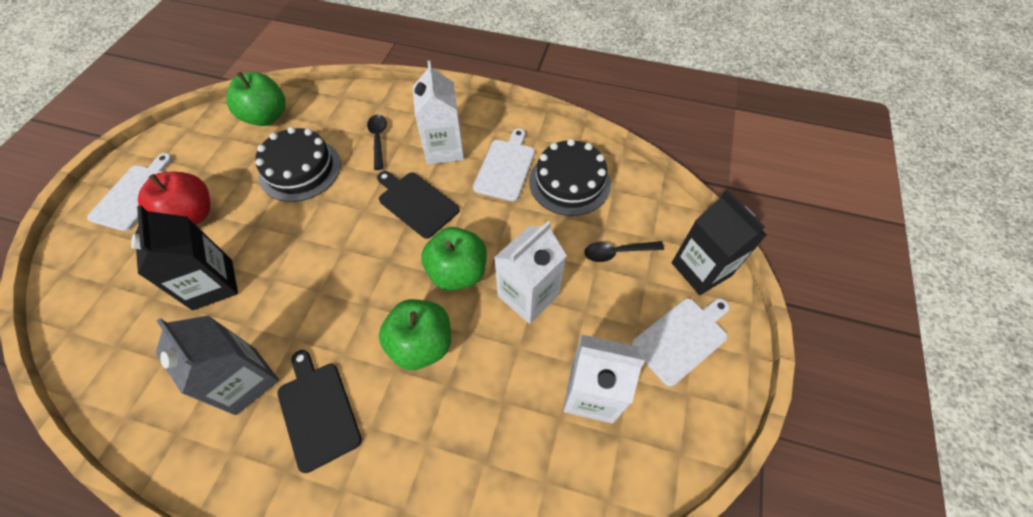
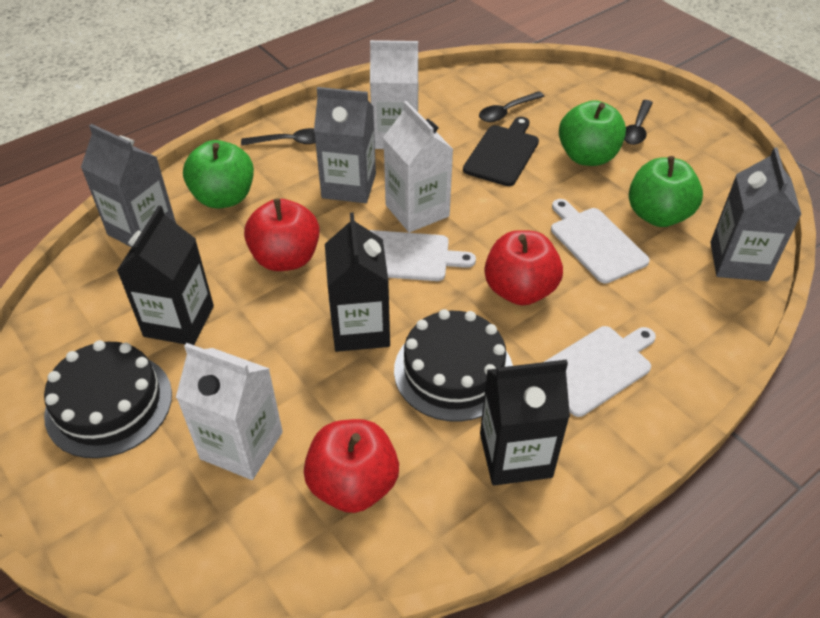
black carton: [131,205,238,310] [672,190,767,295] = 2 -> [117,206,214,345] [325,212,390,352] [480,360,570,486] = 3
black cutting board: [278,350,362,473] [377,171,460,239] = 2 -> [463,117,539,186] = 1
black spoon: [367,114,387,170] [584,241,664,262] = 2 -> [241,128,315,146] [479,91,545,122] [624,100,653,145] = 3
grey carton: [155,316,279,415] = 1 -> [81,124,176,247] [314,87,376,203] [710,147,802,281] = 3
red apple: [138,172,210,225] = 1 -> [244,198,320,271] [304,419,399,513] [484,230,563,305] = 3

